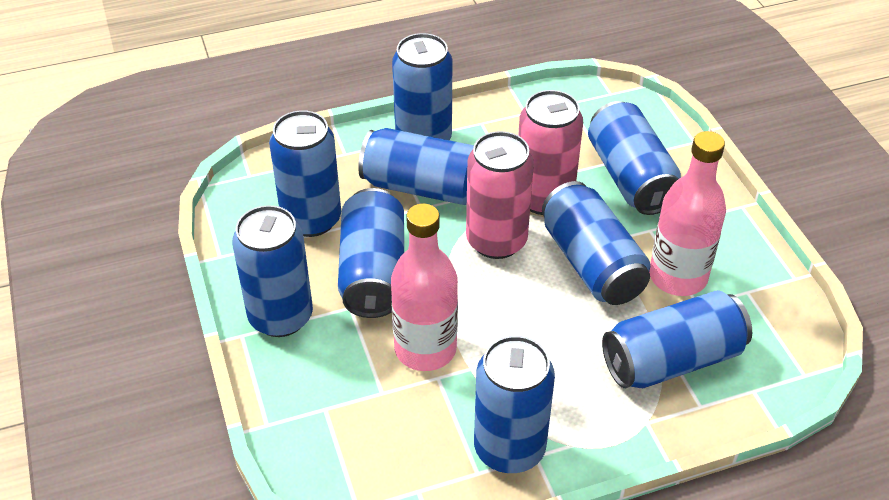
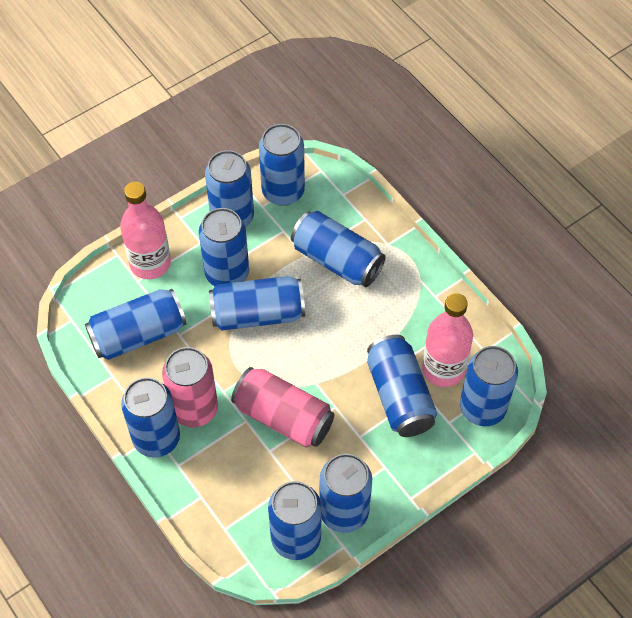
blue can: [232,205,313,337] [269,110,341,237] [338,188,404,318] [358,128,474,205] [392,33,452,140] [474,336,555,473] [542,181,650,305] [588,101,681,215] [602,290,752,388] = 9 -> [85,289,187,360] [121,377,180,458] [199,208,249,286] [205,150,254,227] [209,276,305,330] [259,124,305,206] [268,481,322,560] [291,211,386,287] [319,454,372,533] [367,335,437,437] [460,346,518,426] = 11

